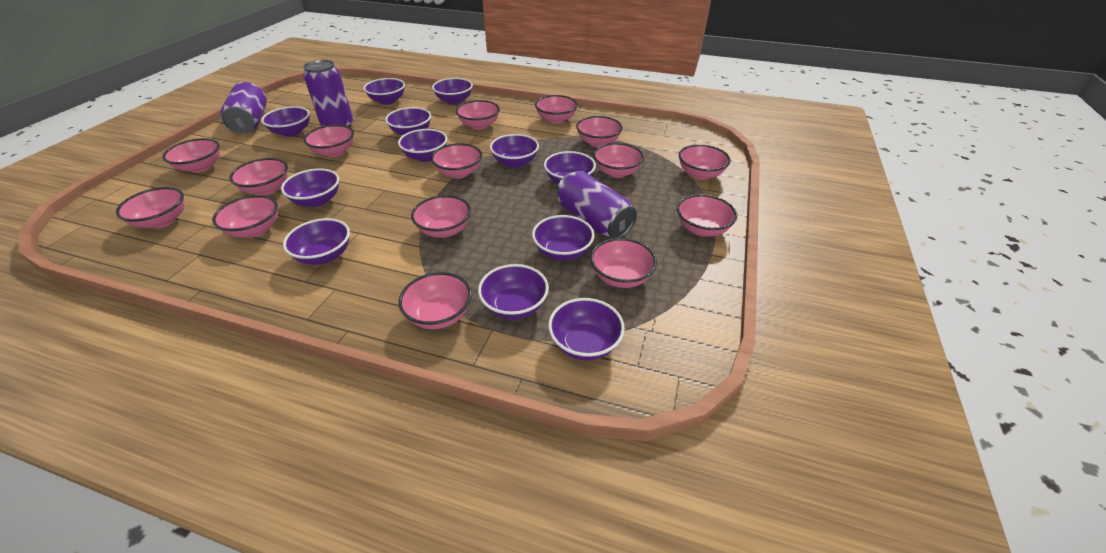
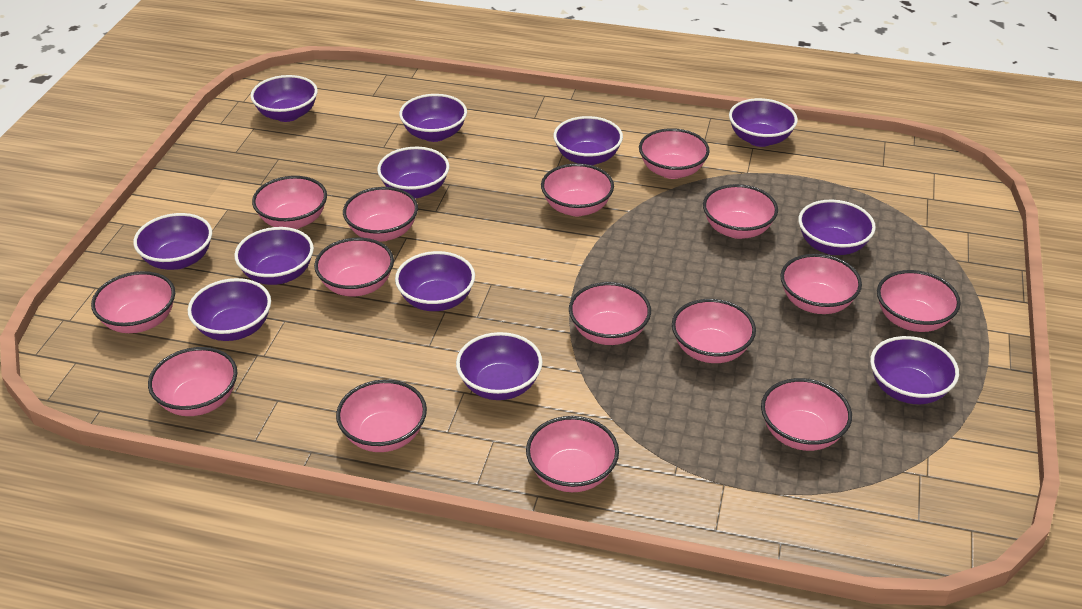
purple can: [220,82,267,134] [303,60,353,127] [557,171,637,239] = 3 -> none = 0

